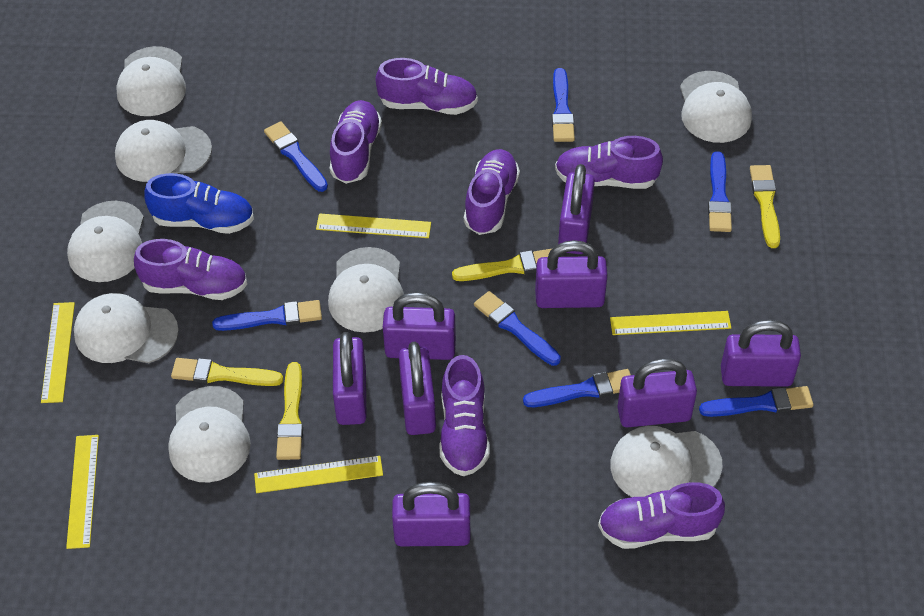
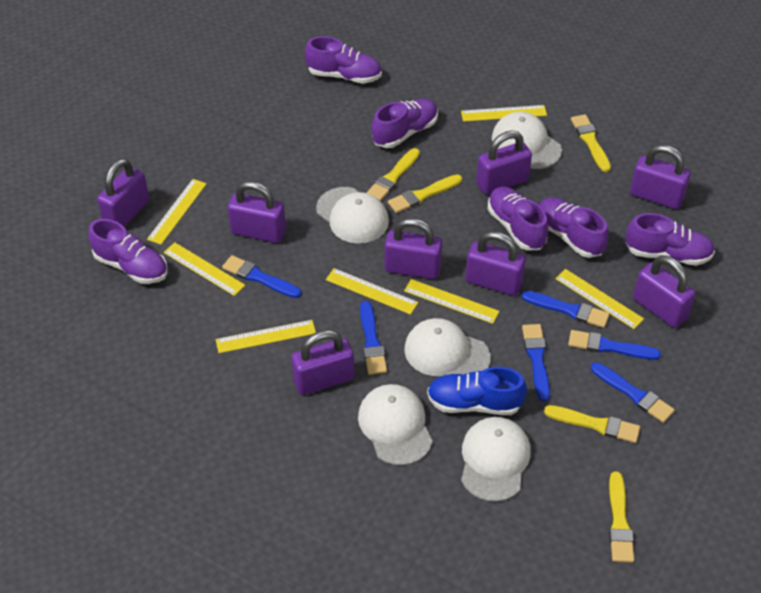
blue brush: [212,300,322,331] [264,121,328,192] [474,291,561,366] [523,369,631,407] [552,68,575,142] [699,386,814,417] [708,151,732,232] = 7 -> [222,255,301,298] [360,301,387,375] [521,291,610,328] [522,324,550,401] [568,330,661,360] [591,362,675,423] = 6
purple shoe: [134,239,247,300] [330,100,382,184] [376,58,478,115] [440,355,490,476] [464,149,520,235] [555,136,663,189] [598,482,725,549] = 7 -> [88,219,168,284] [305,36,382,84] [372,98,438,148] [487,186,548,250] [539,197,609,258] [625,213,715,266] = 6
white cap: [67,201,144,282] [74,293,179,363] [115,120,212,182] [116,46,186,116] [168,386,251,482] [328,247,404,333] [610,426,723,497] [680,71,752,143] = 8 -> [316,187,389,244] [358,384,433,466] [404,318,491,376] [461,417,531,502] [492,112,562,169] = 5
yellow brush: [171,358,284,386] [276,362,303,460] [452,249,552,281] [750,165,780,248] = 4 -> [366,148,420,201] [388,174,462,213] [544,405,640,443] [571,114,611,172] [609,472,634,563] = 5
yellow ruler: [41,302,75,403] [66,435,99,549] [254,456,383,493] [316,213,431,238] [610,311,731,335] = 5 -> [147,179,207,245] [164,242,245,296] [216,320,316,353] [326,268,418,315] [404,279,499,324] [461,105,547,122] [555,269,644,329] = 7

